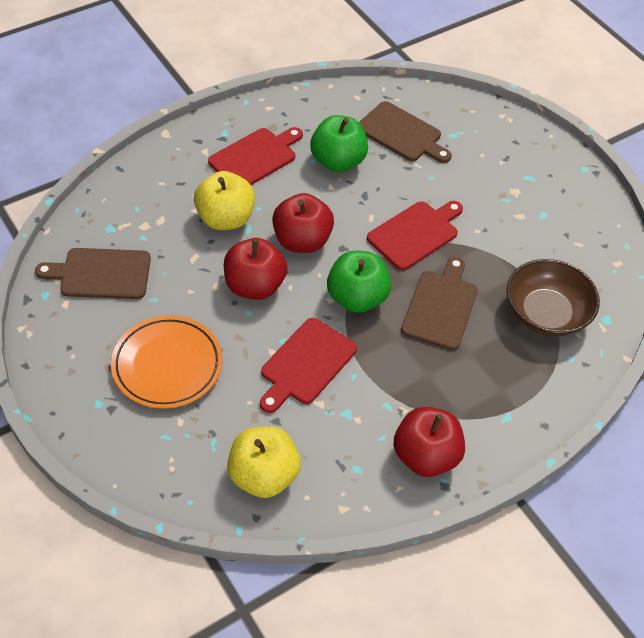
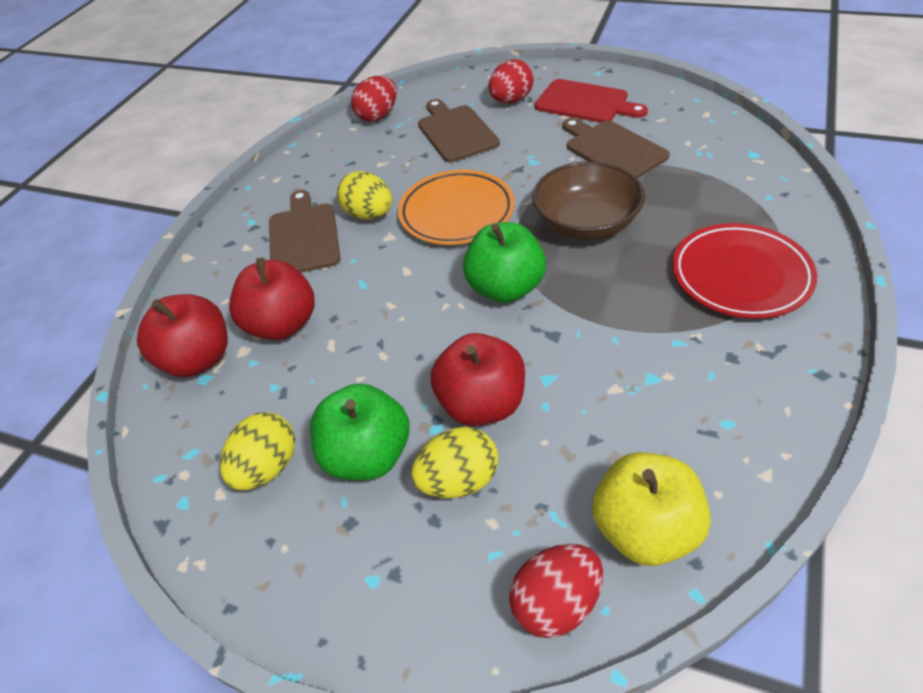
red cutting board: [208,127,303,185] [260,318,357,413] [367,201,463,270] = 3 -> [534,79,648,123] = 1
red egg: none = 0 -> [351,76,397,122] [488,59,534,103] [509,544,603,638] = 3
red plate: none = 0 -> [672,223,817,319] = 1
yellow apple: [194,171,255,230] [227,426,301,498] = 2 -> [592,452,711,566] = 1
yellow egg: none = 0 -> [220,412,295,491] [337,171,392,220] [411,427,498,498] = 3

